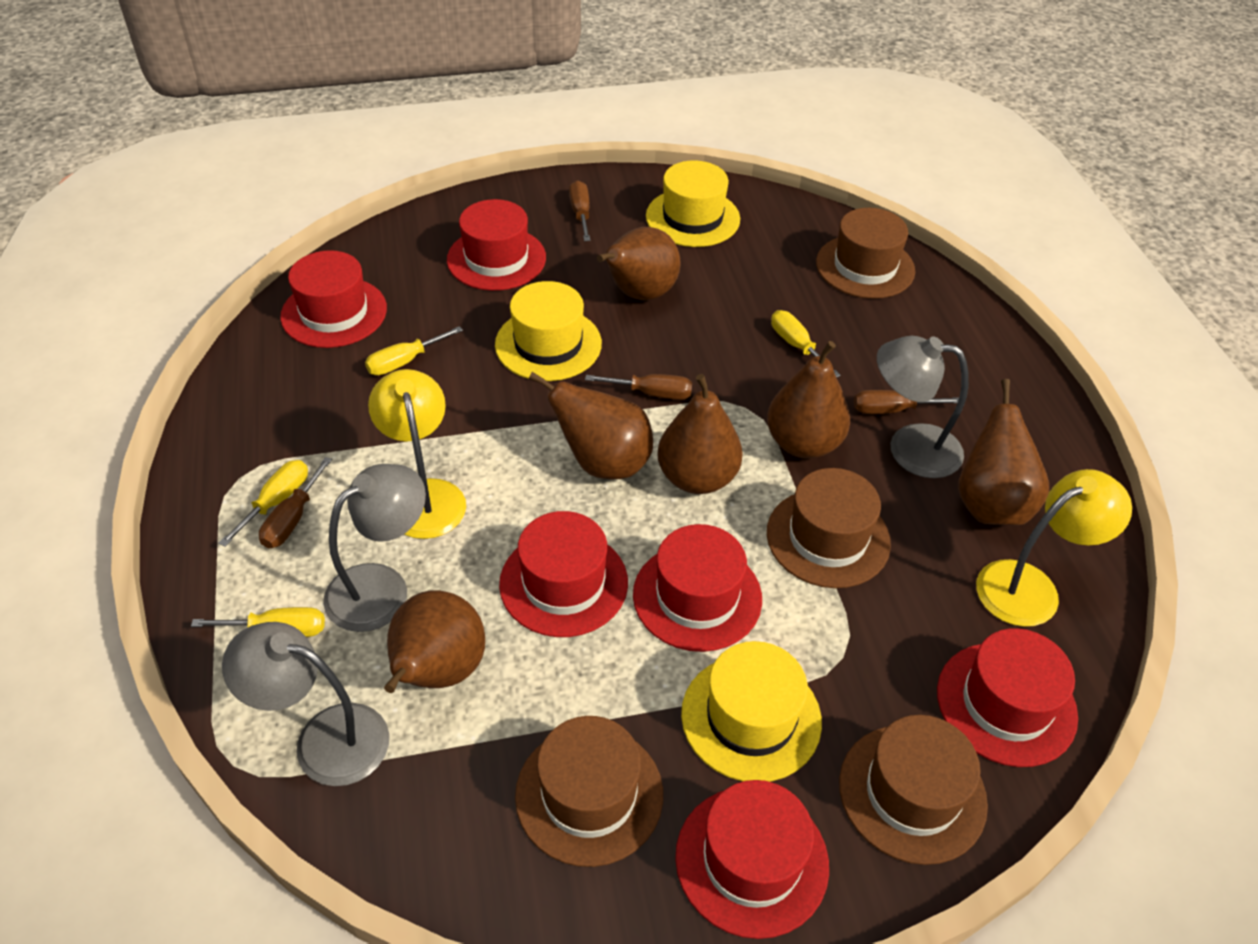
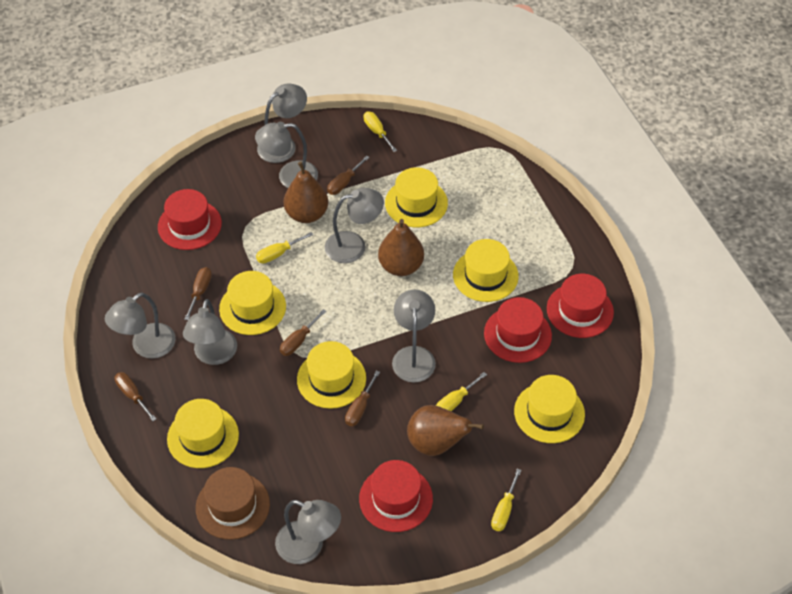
brown hat: [515,716,663,867] [767,468,891,588] [816,208,915,299] [839,715,988,865] = 4 -> [196,467,270,540] = 1
brown pear: [384,590,485,693] [529,372,653,479] [597,227,681,300] [657,374,743,494] [767,341,850,459] [958,379,1049,526] = 6 -> [284,161,328,223] [378,219,424,276] [407,405,484,456] = 3
brown screwdriver: [259,457,332,548] [569,180,591,241] [585,374,692,400] [854,390,959,414] = 4 -> [115,372,156,421] [184,267,212,320] [280,309,327,356] [327,156,369,195] [345,370,380,426] = 5
grey lamp: [222,622,389,786] [323,464,426,632] [877,336,969,478] = 3 -> [105,293,176,359] [183,299,237,365] [255,122,318,188] [257,83,307,163] [275,500,341,564] [325,188,384,263] [392,290,436,382] = 7
red hat: [280,250,387,348] [447,199,546,291] [499,511,628,637] [633,524,762,652] [675,780,829,939] [937,628,1078,767] = 6 -> [158,189,222,250] [359,460,433,532] [484,297,552,363] [547,274,614,338] = 4
yellow hat: [495,281,602,381] [646,160,740,247] [681,641,822,782] = 3 -> [167,399,239,468] [219,271,286,335] [297,341,366,409] [385,167,448,227] [453,239,519,302] [514,375,585,443] = 6
yellow lamp: [368,369,466,539] [976,469,1132,627] = 2 -> none = 0

